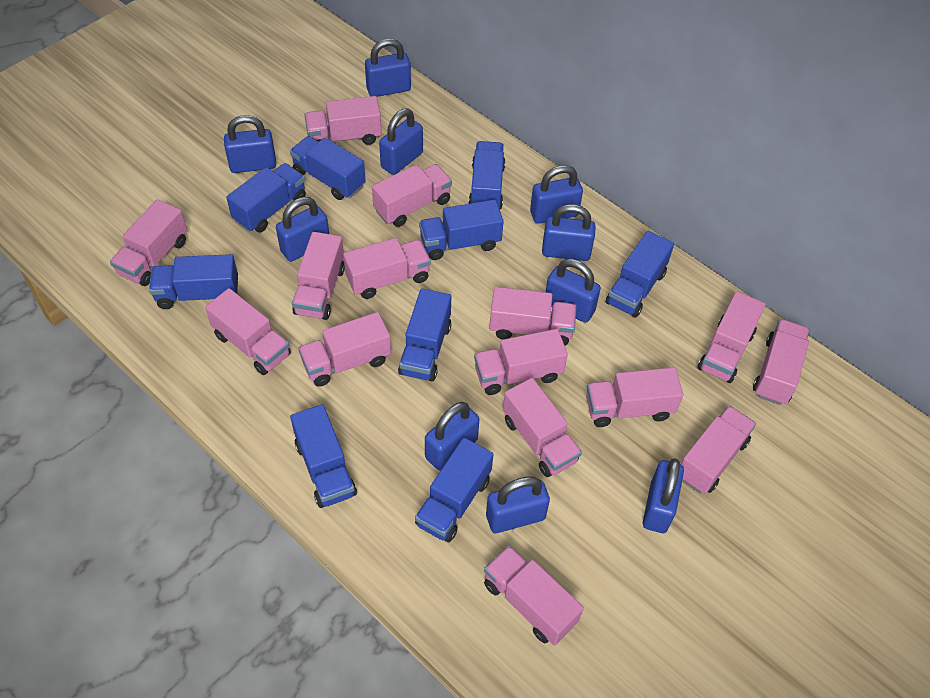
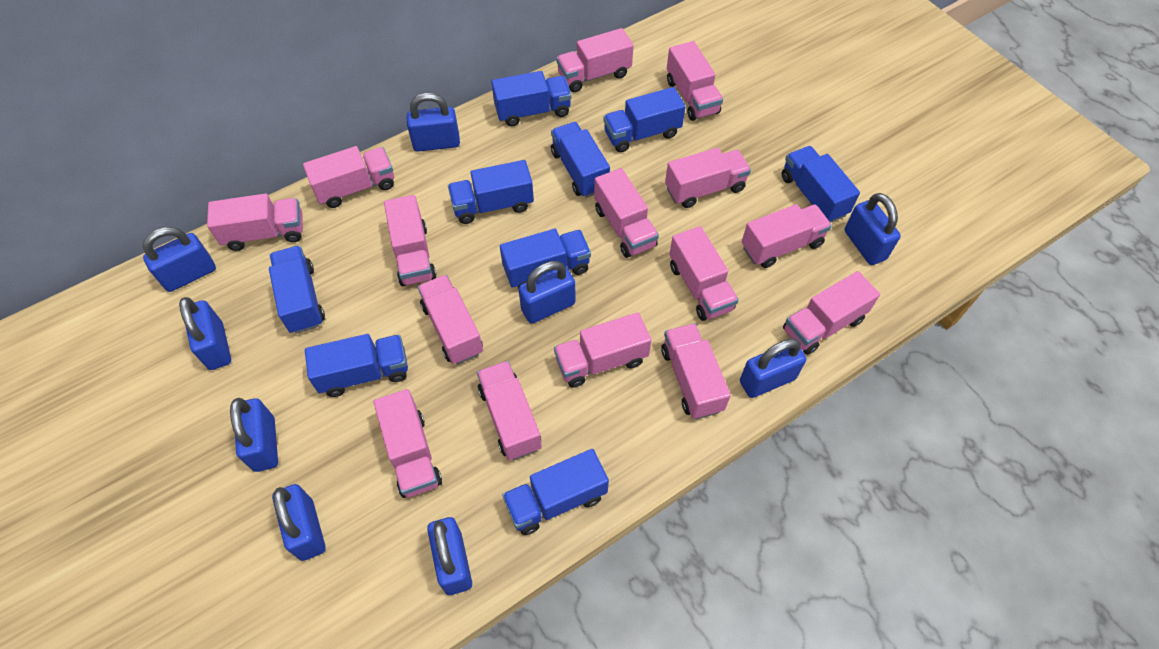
blue padlock: [224,115,276,173] [276,197,329,262] [365,39,411,97] [379,109,423,175] [425,402,479,471] [486,476,550,533] [530,165,583,224] [542,204,596,261] [546,259,601,323] [643,458,684,533] = 10 -> [142,227,216,292] [179,297,231,370] [230,398,278,472] [272,484,326,561] [406,93,460,152] [427,517,472,595] [519,261,575,324] [740,338,806,398] [845,193,901,265] = 9

